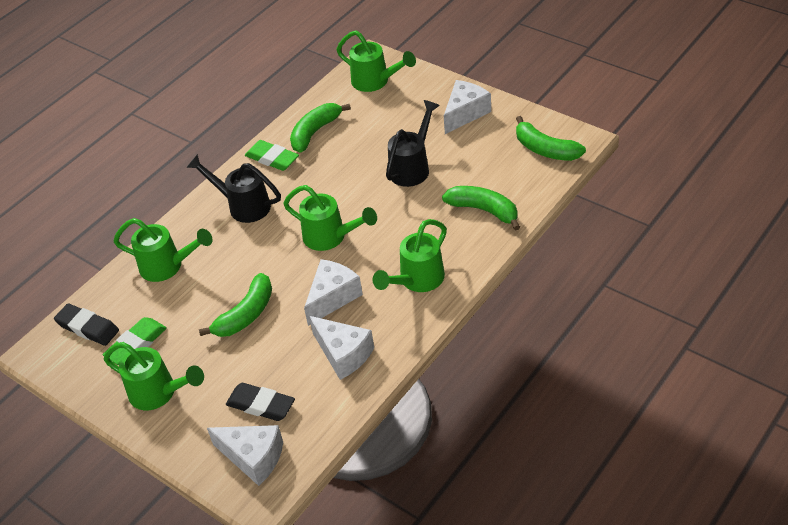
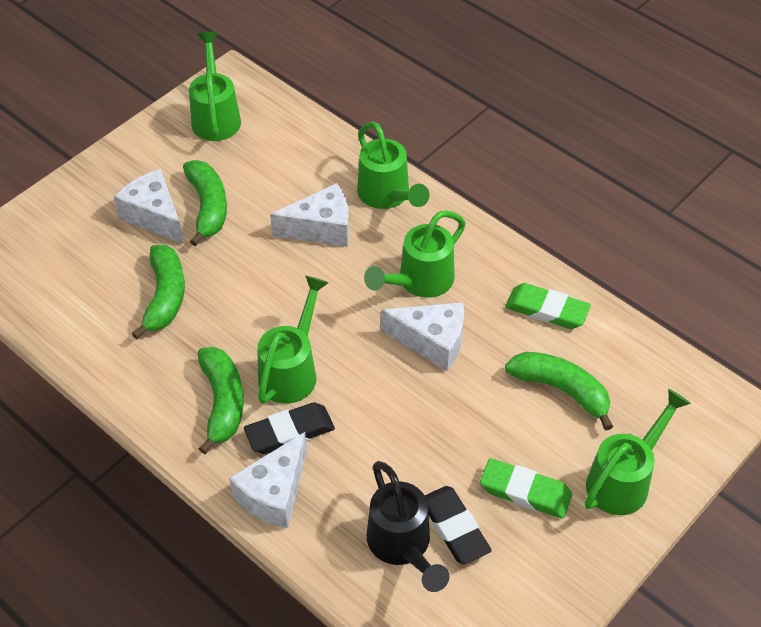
black watering can: [186,154,281,223] [386,100,440,187] = 2 -> [367,461,449,592] = 1

